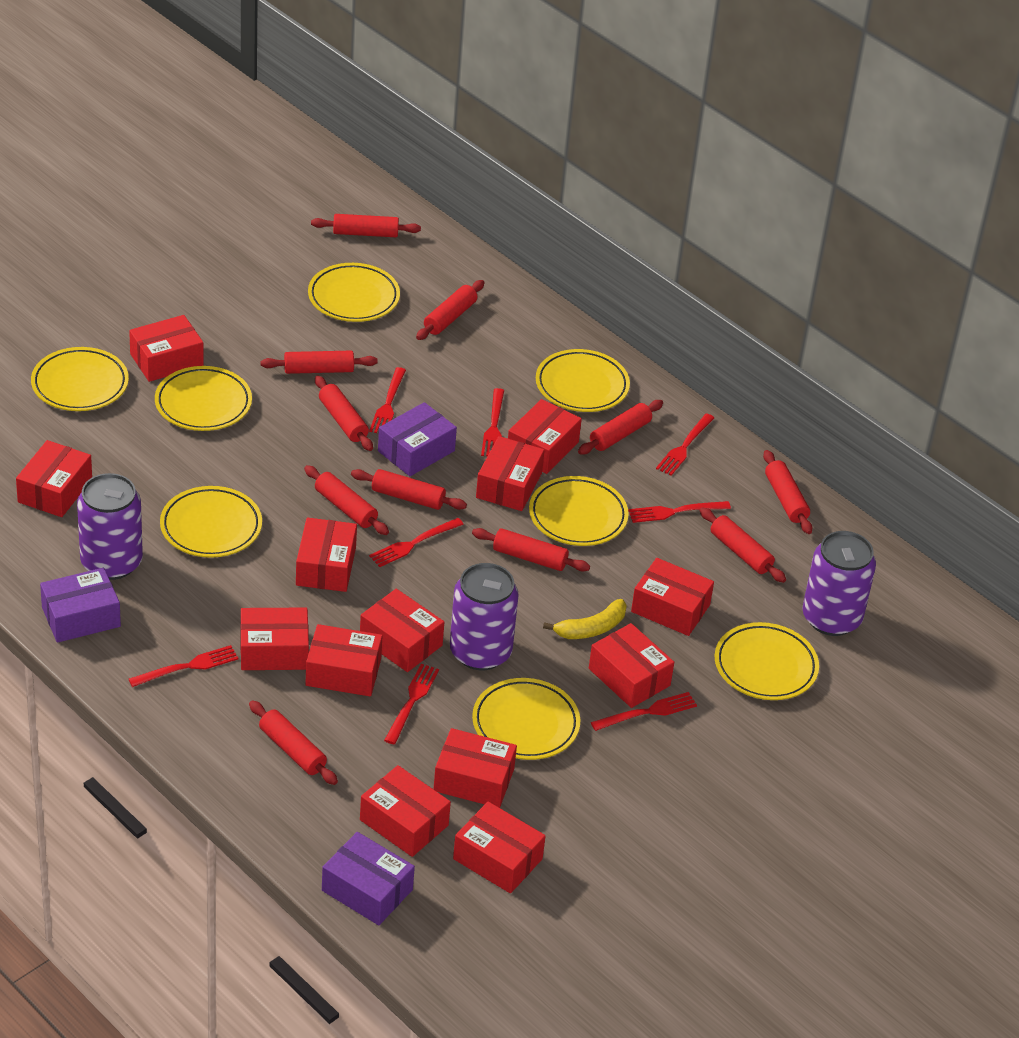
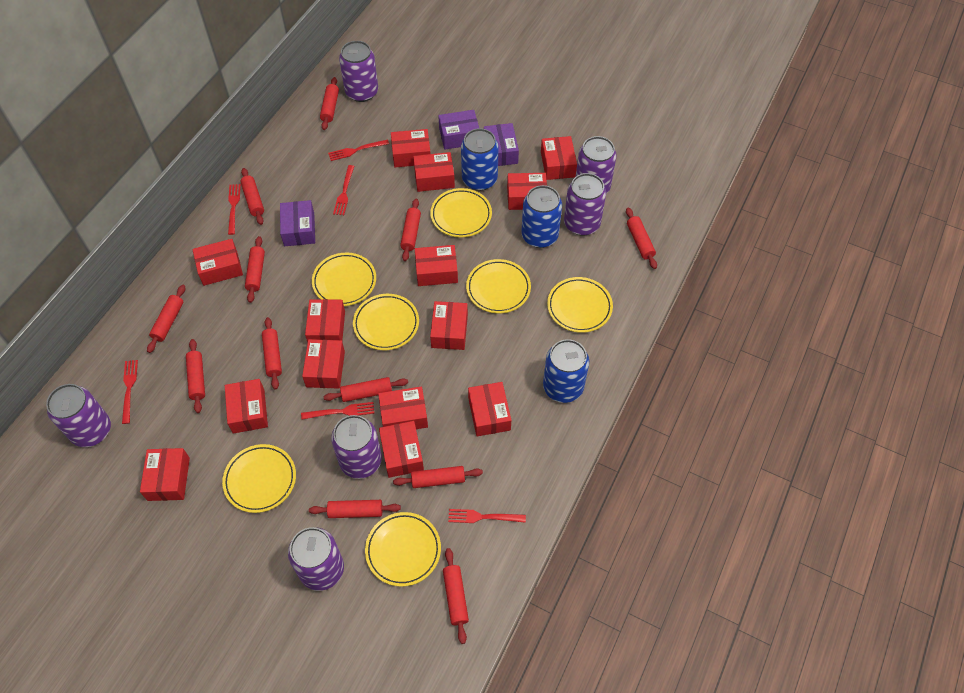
blue can: none = 0 -> [461,128,499,191] [521,185,562,248] [543,339,589,403] = 3
purple can: [77,473,143,580] [450,563,519,670] [803,531,876,636] = 3 -> [46,384,111,447] [288,527,344,591] [331,415,382,479] [339,41,378,102] [564,173,606,236] [576,136,617,194] = 6
red box: [16,440,92,517] [129,315,204,382] [241,608,309,670] [296,518,357,592] [305,624,383,696] [360,589,444,672] [360,765,451,857] [434,728,517,808] [453,802,546,893] [476,436,545,511] [508,399,582,474] [589,623,674,708] [631,558,714,636] = 13 -> [140,448,190,501] [192,239,243,286] [225,379,268,434] [302,339,345,389] [305,299,345,342] [378,386,428,429] [379,421,424,478] [391,129,431,168] [413,152,455,192] [415,245,458,286] [430,301,468,350] [468,382,511,436] [507,173,547,210] [541,136,577,180] = 14
red fork: [129,645,238,687] [369,367,406,433] [369,518,464,567] [384,664,439,744] [481,388,504,457] [591,692,697,731] [628,501,731,523] [656,413,714,476] = 8 -> [122,360,138,424] [228,184,241,235] [301,402,374,420] [328,139,389,161] [333,165,354,215] [448,509,526,523] = 6
red rolling pin: [249,700,338,785] [261,351,378,374] [304,465,389,535] [311,214,421,237] [315,376,373,451] [351,469,467,510] [416,280,484,340] [472,528,590,572] [578,400,663,455] [700,507,786,583] [763,450,812,534] = 11 -> [147,285,185,353] [186,339,205,413] [240,168,264,225] [245,236,265,303] [262,317,282,390] [309,500,401,518] [320,77,339,130] [323,377,408,402] [393,466,483,488] [400,198,421,261] [443,548,469,644] [626,208,657,269] = 12
yellow banana: [543,599,627,639] = 1 -> none = 0
yellow plate: [31,347,129,411] [155,366,252,431] [160,486,262,558] [308,263,400,322] [472,678,580,760] [529,476,629,546] [536,349,630,412] [715,622,819,700] = 8 -> [222,444,296,513] [312,253,376,306] [353,294,419,350] [365,512,441,587] [430,188,492,238] [466,259,531,314] [547,277,613,333] = 7

